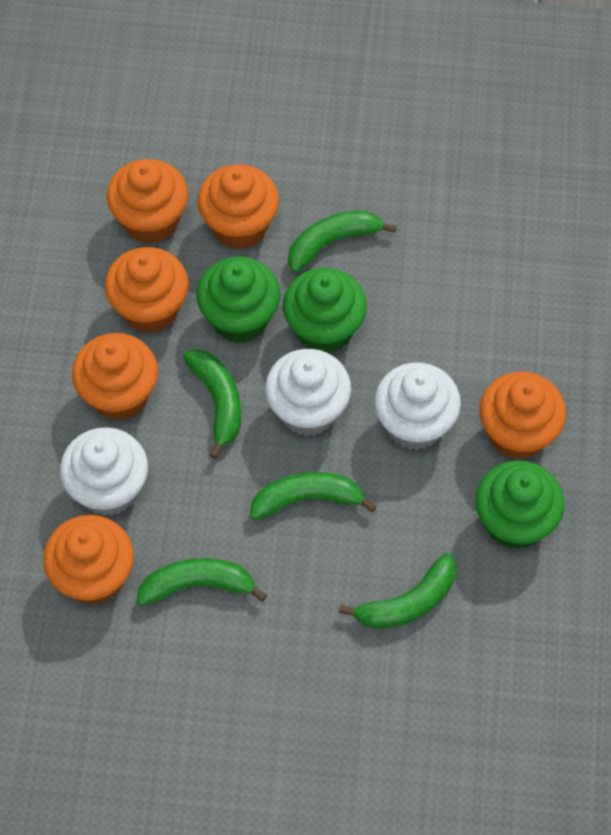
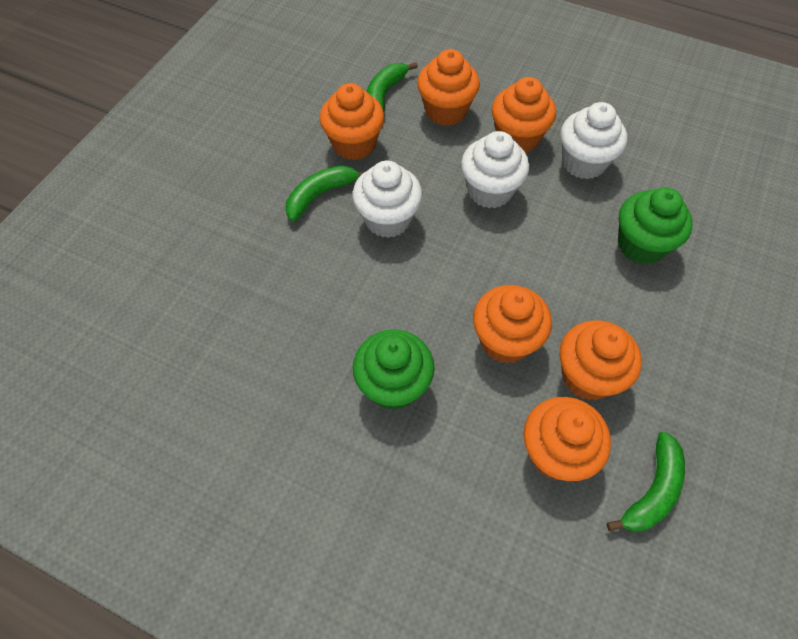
green banana: [137,558,267,606] [183,349,241,459] [250,472,377,520] [288,211,397,273] [339,553,456,629] = 5 -> [286,165,364,221] [367,62,418,112] [607,431,685,532] = 3
green cupcake: [196,257,281,343] [283,268,367,353] [475,460,564,549] = 3 -> [353,329,435,410] [618,187,693,264] = 2

